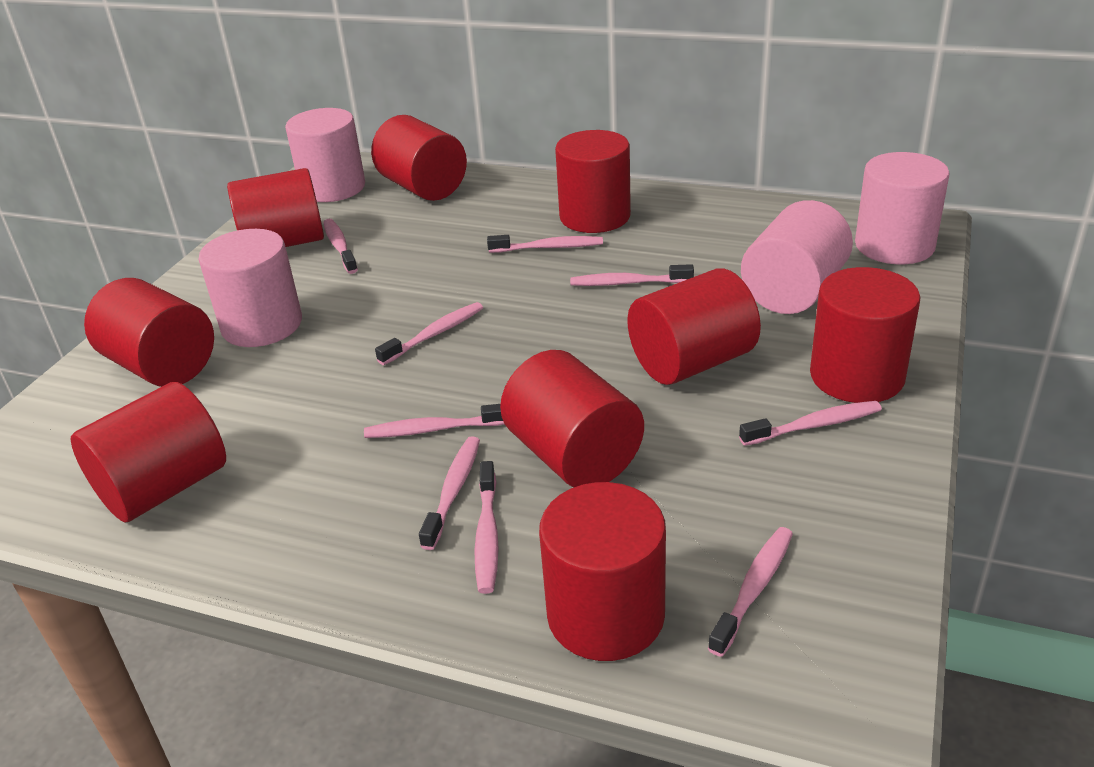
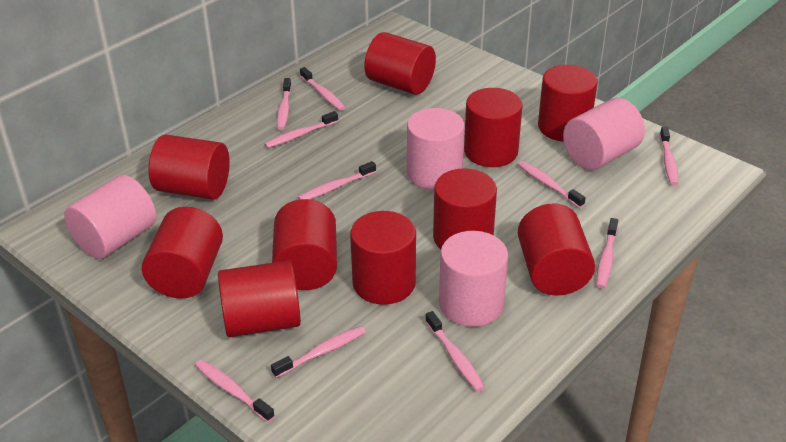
pink toothbrush: [323,219,358,274] [364,404,505,438] [375,302,483,365] [419,436,480,550] [474,461,499,594] [487,235,603,253] [570,264,694,286] [708,527,793,657] [739,401,882,446] = 9 -> [195,360,275,422] [264,111,338,148] [271,326,366,378] [277,78,292,130] [298,161,376,200] [300,67,345,111] [425,311,485,392] [518,161,586,208] [596,218,618,289] [660,127,678,186] = 10
red cylinder: [71,382,226,523] [84,278,214,387] [227,168,324,247] [371,115,467,201] [500,350,644,488] [539,482,666,661] [555,130,631,233] [628,268,761,385] [810,267,920,403] = 9 -> [142,207,223,299] [149,134,230,200] [218,260,301,337] [272,199,337,290] [350,211,416,305] [364,32,436,95] [433,168,497,250] [464,88,523,167] [518,204,595,296] [538,65,597,142] = 10

